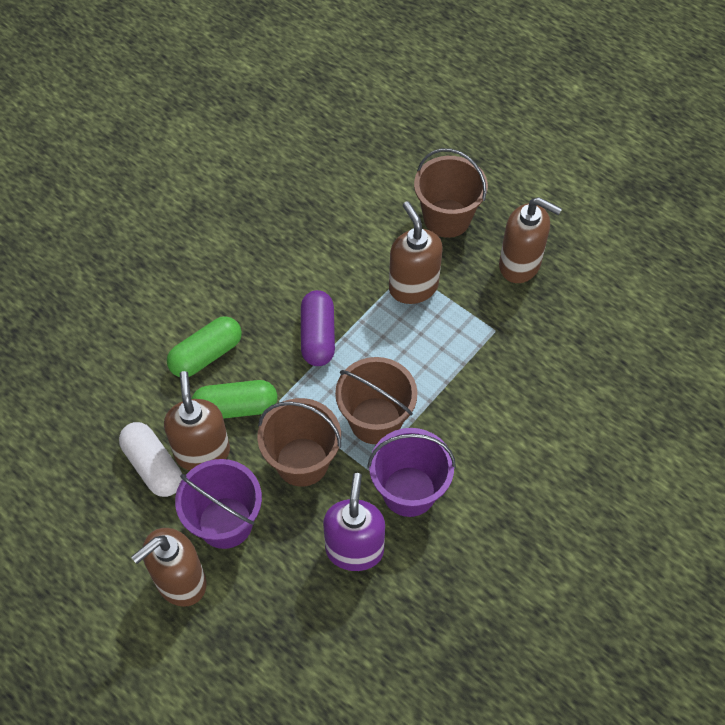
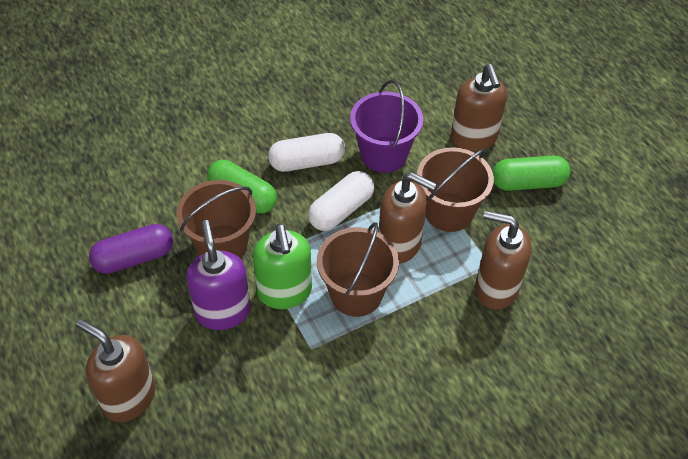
green soap dispenser: none = 0 -> [253,224,312,309] = 1
purple bucket: [175,459,262,549] [367,428,456,517] = 2 -> [350,80,423,173] = 1
white capsule: [119,422,182,497] = 1 -> [268,133,345,172] [308,171,374,231] = 2

